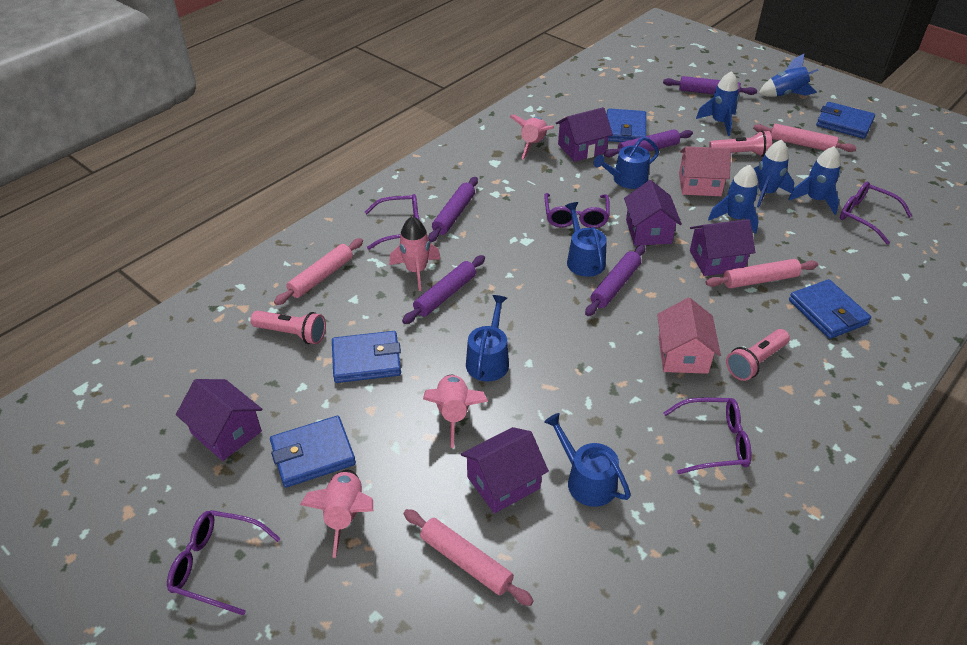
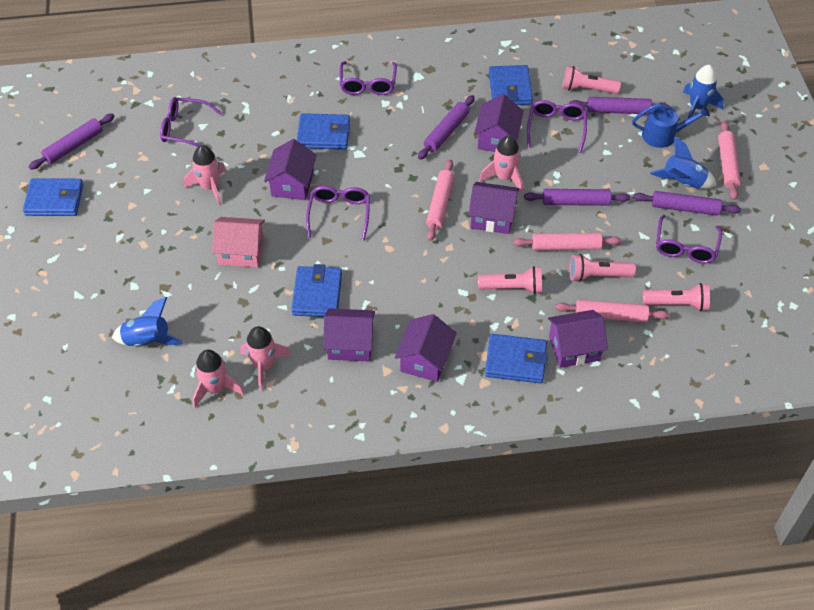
blue rocket: [696,71,739,136] [708,165,758,234] [754,140,794,208] [759,54,818,97] [788,146,841,215] = 5 -> [112,297,184,347] [650,136,717,189] [683,65,724,119] = 3
blue watering can: [466,295,509,382] [544,413,631,507] [565,202,607,277] [593,136,659,189] = 4 -> [632,103,710,148] = 1
pink flashlight: [250,310,326,344] [709,130,772,157] [726,329,790,381] = 3 -> [478,266,542,294] [562,66,621,94] [570,254,636,282] [643,283,710,311] = 4
pink house: [657,298,721,374] [679,146,731,196] = 2 -> [212,217,265,268] = 1
purple house: [176,379,262,461] [461,427,549,514] [556,107,613,162] [624,180,682,246] [690,219,755,276] = 5 -> [264,139,317,200] [323,308,375,362] [395,314,457,382] [468,182,519,234] [474,94,524,152] [548,310,608,368] = 6

